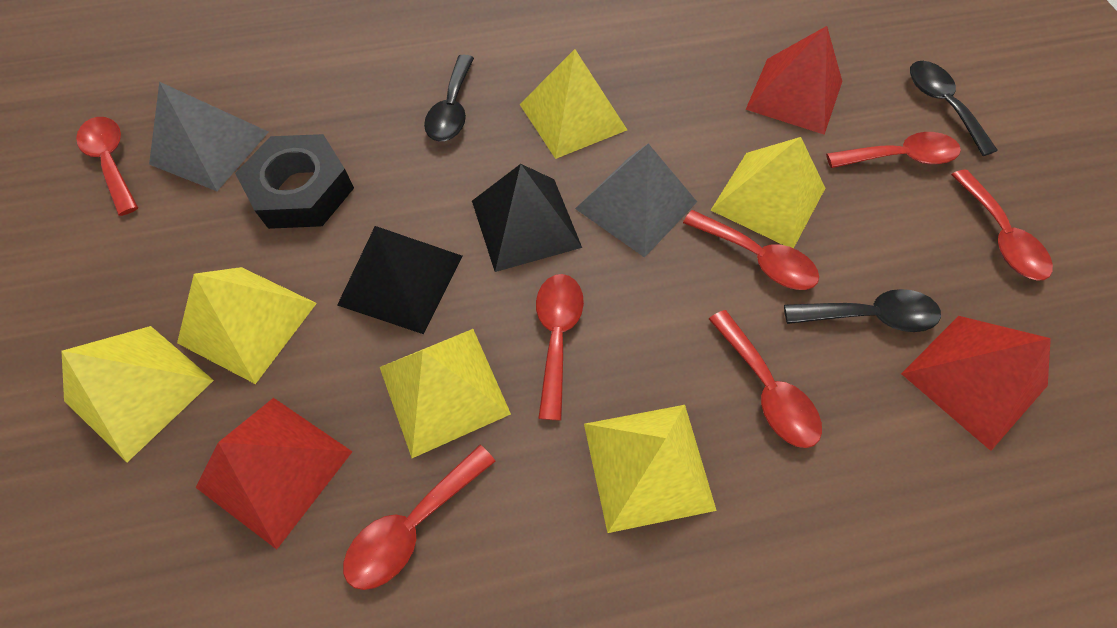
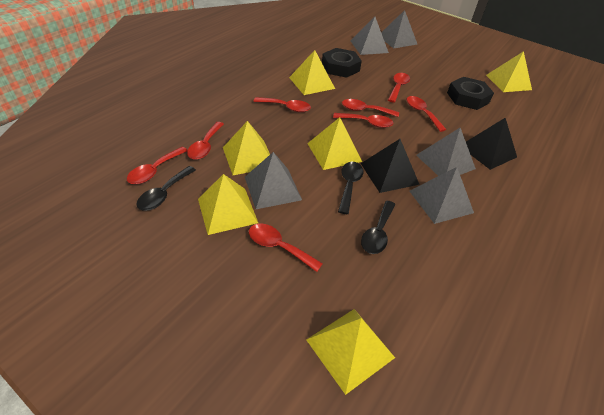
black nut: [235,134,354,229] = 1 -> [322,48,362,78] [447,77,494,110] = 2
grey pyramid: [149,82,268,191] [575,144,697,258] = 2 -> [245,152,302,209] [351,17,389,55] [381,10,418,49] [410,167,474,224] [416,128,476,176] = 5
red pyramid: [195,398,352,549] [746,26,842,135] [901,316,1051,451] = 3 -> none = 0
red spoon: [76,117,138,216] [343,445,496,590] [536,274,584,421] [683,210,819,290] [709,310,822,448] [826,132,961,168] [951,170,1053,280] = 7 -> [127,147,188,184] [187,122,224,160] [249,224,323,272] [254,97,311,112] [333,113,393,128] [342,99,399,117] [388,73,410,103] [407,96,447,132] = 8

